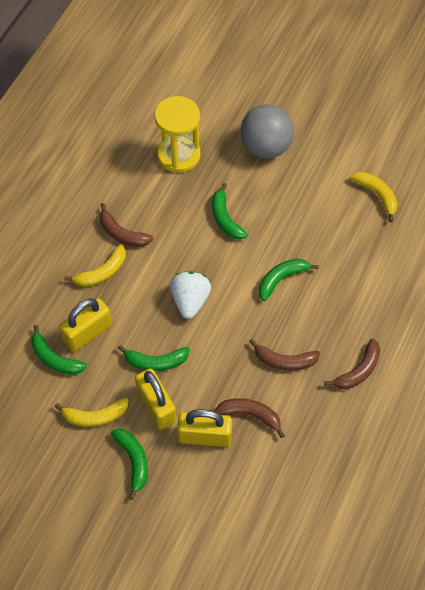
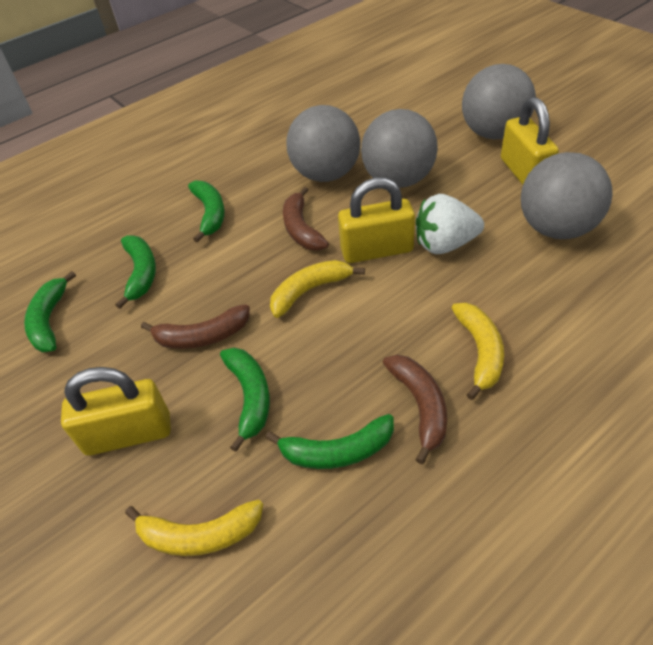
brown banana: [100,203,154,247] [215,398,285,438] [249,339,320,371] [324,339,380,389] = 4 -> [141,304,250,349] [283,187,329,250] [383,355,447,464] = 3
grey ball: [240,104,294,158] = 1 -> [286,105,360,182] [361,109,438,188] [462,64,536,139] [521,152,612,239] = 4
yellow hourglass: [154,96,201,173] = 1 -> none = 0

